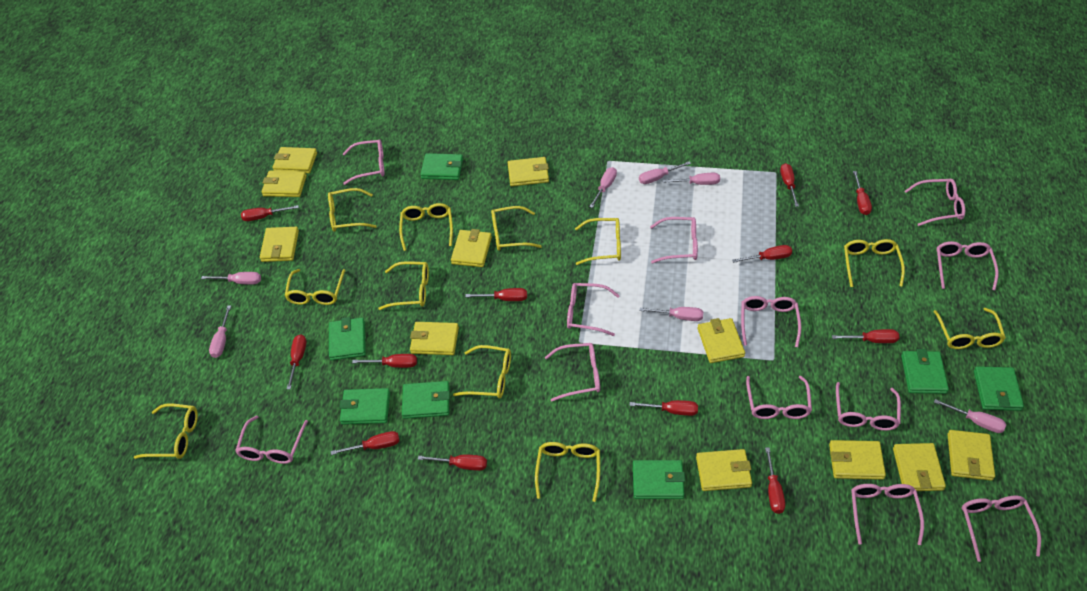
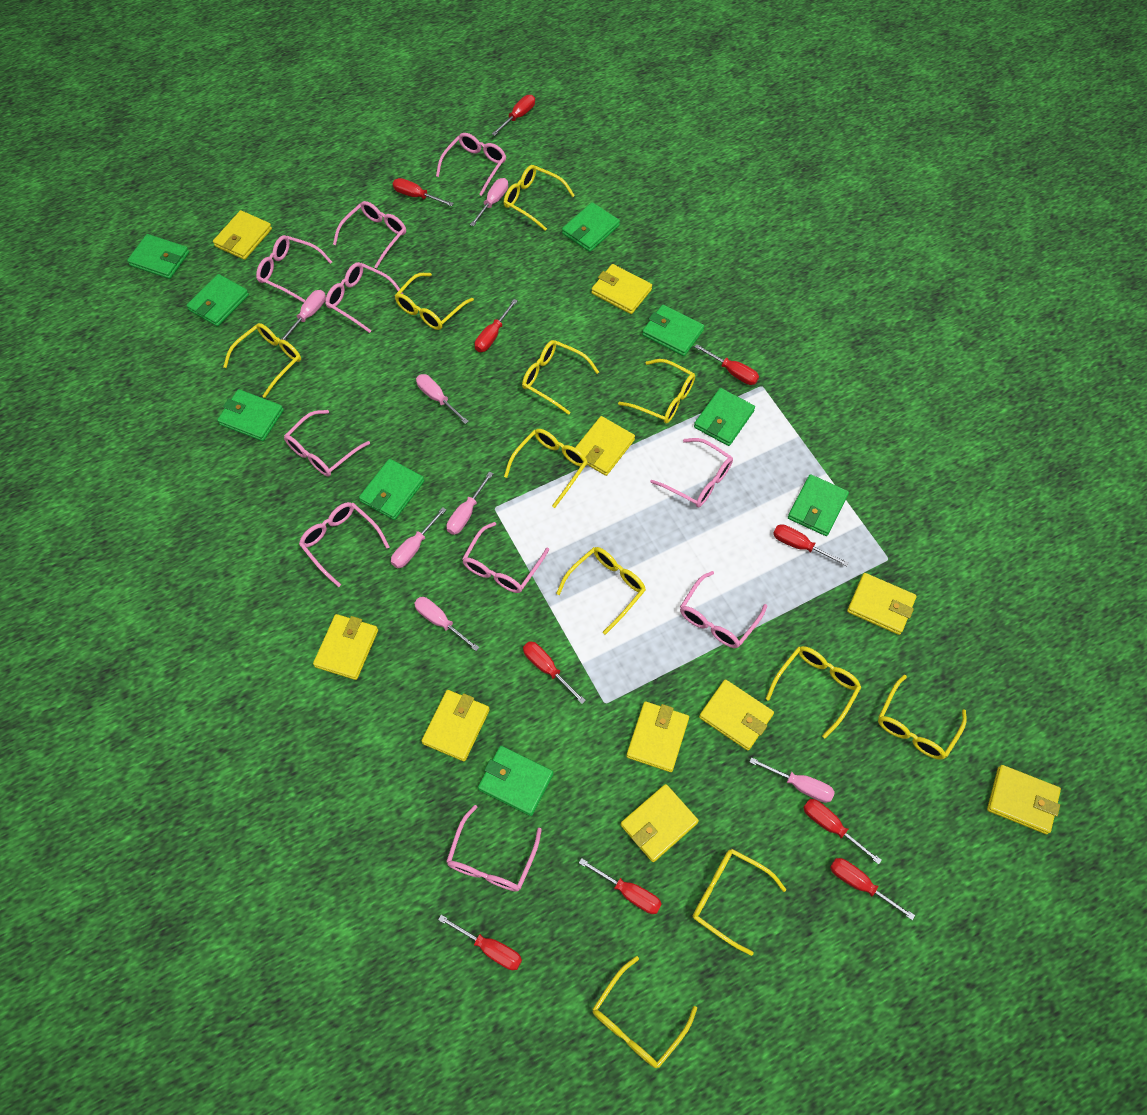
green wallet: [329,317,366,360] [339,388,390,425] [402,381,450,419] [420,153,463,180] [633,460,685,499] [901,349,949,394] [974,366,1024,411] = 7 -> [127,234,189,279] [186,274,249,327] [217,389,284,441] [359,459,424,520] [478,746,553,816] [562,202,620,252] [642,305,704,356] [694,388,755,446] [788,474,849,536] = 9
pink glasses: [235,416,308,464] [343,139,385,185] [545,343,600,401] [567,283,620,336] [650,217,698,263] [741,296,801,347] [746,376,812,419] [836,382,901,431] [851,484,924,545] [905,179,965,226] [936,241,999,290] [962,496,1041,562] = 12 -> [256,235,332,303] [284,410,370,476] [299,502,390,587] [325,262,403,333] [333,201,406,269] [436,133,506,196] [446,805,542,892] [462,522,549,593] [650,438,733,507] [680,571,767,648] = 10
red screwdriver: [241,205,299,221] [287,334,307,390] [331,431,400,455] [352,354,417,368] [418,455,487,471] [465,288,527,301] [629,400,698,416] [732,245,792,263] [765,447,785,514] [780,163,799,207] [832,329,899,343] [853,171,872,215] = 12 -> [393,178,454,206] [438,915,522,970] [475,299,517,352] [492,95,535,136] [523,641,586,704] [579,858,662,914] [695,344,759,385] [773,524,849,567] [803,799,882,865] [830,858,915,920] = 10
yellow wallet: [260,227,299,262] [262,171,307,197] [273,147,317,173] [410,322,459,355] [451,229,492,267] [508,157,549,186] [696,449,752,491] [698,318,745,363] [829,440,886,480] [893,443,946,491] [947,430,995,481] = 11 -> [213,210,272,260] [313,614,378,680] [422,690,490,761] [575,416,635,476] [591,264,652,314] [621,784,699,862] [626,701,689,772] [699,679,774,751] [847,573,917,635] [987,765,1061,834] = 10

